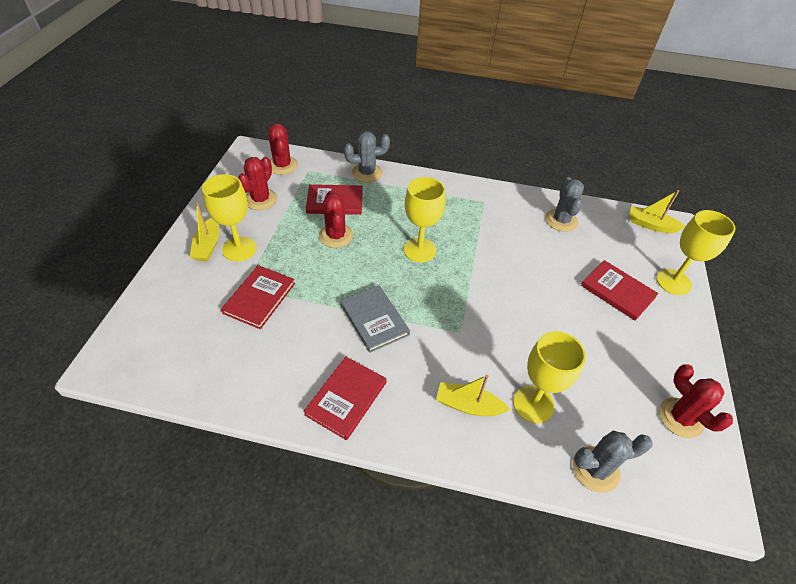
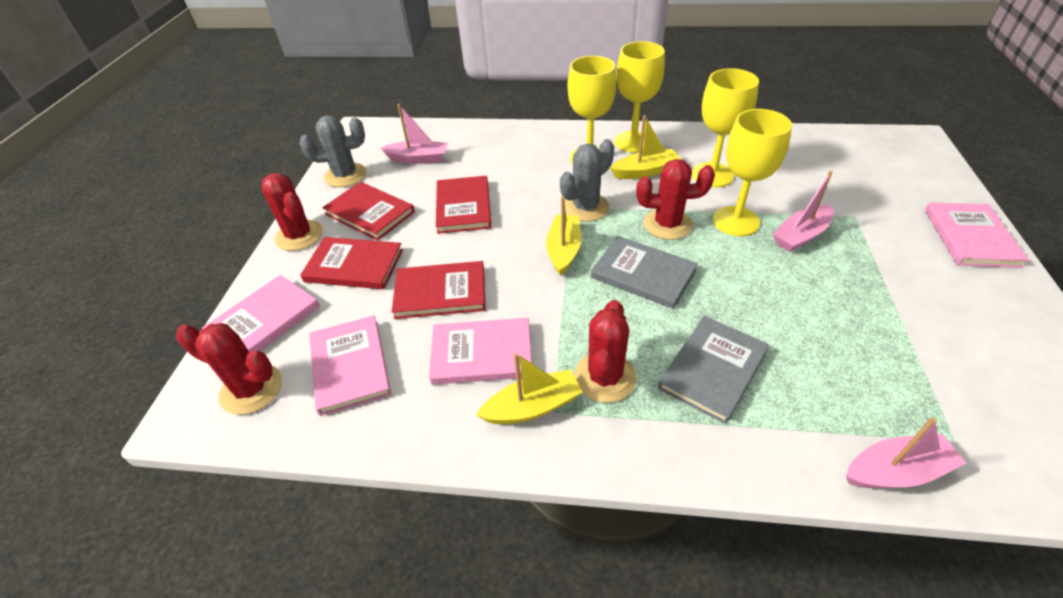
grey book: [340,285,410,353] = 1 -> [591,236,698,309] [658,316,769,424] = 2
grey cactus: [344,131,390,182] [545,177,584,232] [573,431,653,493] = 3 -> [300,115,366,187] [560,139,614,222] = 2
pink boat: none = 0 -> [381,104,448,164] [773,171,834,252] [846,418,966,488] = 3
pink book: none = 0 -> [202,275,320,352] [309,315,391,416] [429,318,532,385] [925,202,1029,268] = 4

